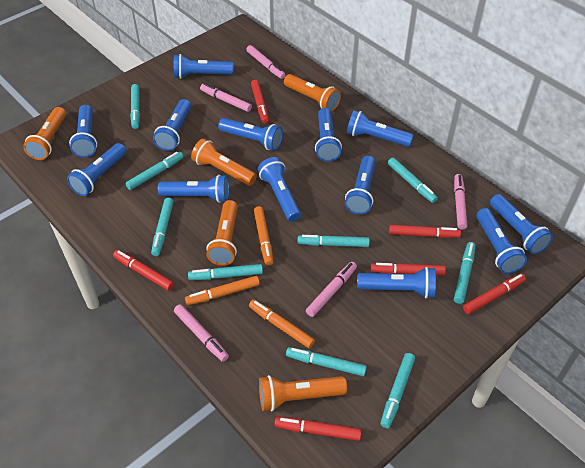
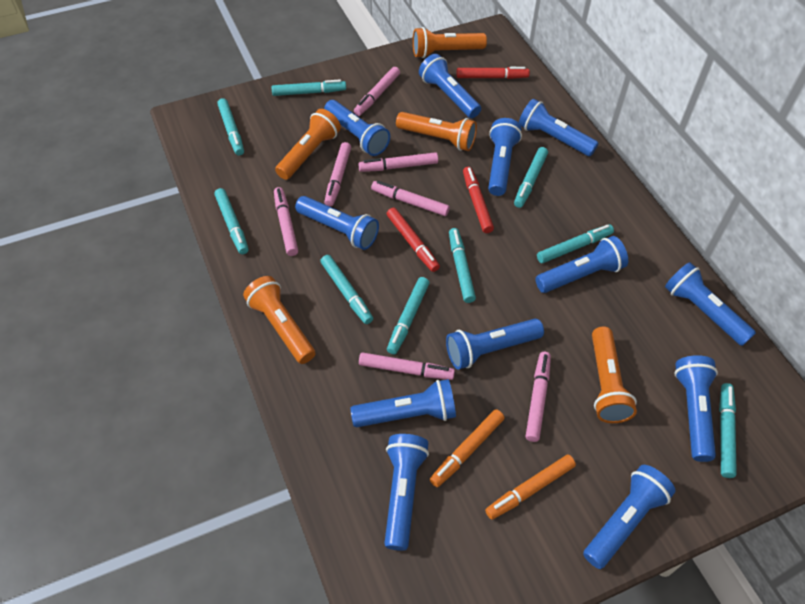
blue flashlight: [67,143,126,196] [69,105,97,158] [153,99,191,151] [158,174,229,203] [174,54,234,79] [218,118,283,151] [258,157,301,222] [315,108,342,162] [345,156,376,214] [347,110,414,147] [357,267,436,298] [476,208,527,274] [490,194,553,254] = 13 -> [295,196,379,250] [324,100,390,156] [350,379,456,427] [384,434,429,551] [419,54,481,118] [446,319,544,369] [488,118,522,196] [519,99,599,156] [535,236,628,293] [583,465,676,569] [665,262,756,346] [674,355,718,462] = 12
orange marker: [185,276,260,305] [249,300,315,348] [254,206,273,266] = 3 -> [430,409,505,487] [485,455,576,520] = 2
pink marker: [174,304,229,362] [200,83,252,112] [246,45,285,79] [306,262,357,317] [454,174,467,230] = 5 -> [274,187,298,256] [324,142,351,207] [354,67,400,116] [358,152,438,172] [359,352,455,380] [371,181,450,216] [526,352,551,442] = 7
red marker: [113,250,174,291] [251,80,269,124] [274,417,362,441] [371,263,446,275] [389,225,461,238] [463,273,526,314] = 6 -> [387,208,440,272] [457,67,530,79] [463,167,494,233] = 3

